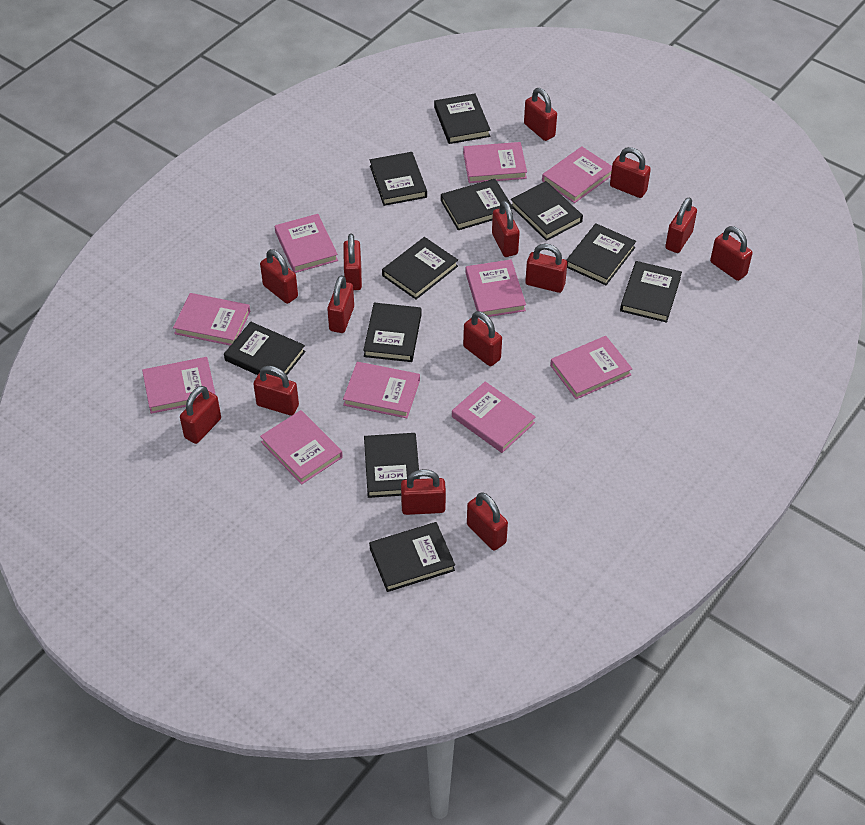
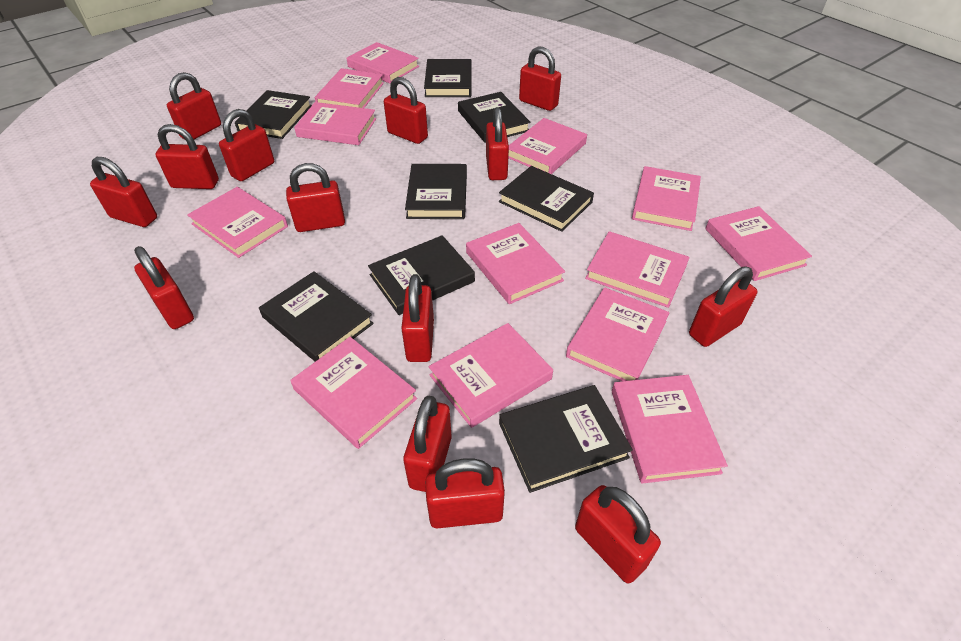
black book: [224,322,305,377] [363,303,422,362] [364,433,420,498] [369,522,455,592] [370,152,427,206] [382,237,458,299] [434,94,491,144] [441,179,513,230] [511,181,583,241] [567,223,636,285] [620,261,682,323] = 11 -> [235,90,312,139] [259,271,374,362] [368,235,475,315] [405,164,467,219] [424,59,472,97] [458,92,530,143] [499,166,594,232] [499,385,633,493] = 8
pink book: [142,357,215,414] [173,293,250,346] [260,410,343,485] [275,214,338,273] [343,362,420,418] [452,381,535,453] [463,142,527,183] [466,260,526,317] [542,147,612,203] [550,336,632,399] = 10 -> [187,187,288,258] [291,337,417,449] [294,102,376,145] [315,68,384,108] [346,42,419,84] [429,323,553,428] [466,223,565,304] [508,118,587,174] [566,287,670,381] [585,231,689,308] [612,375,728,484] [632,166,701,231] [705,206,812,281] = 13

